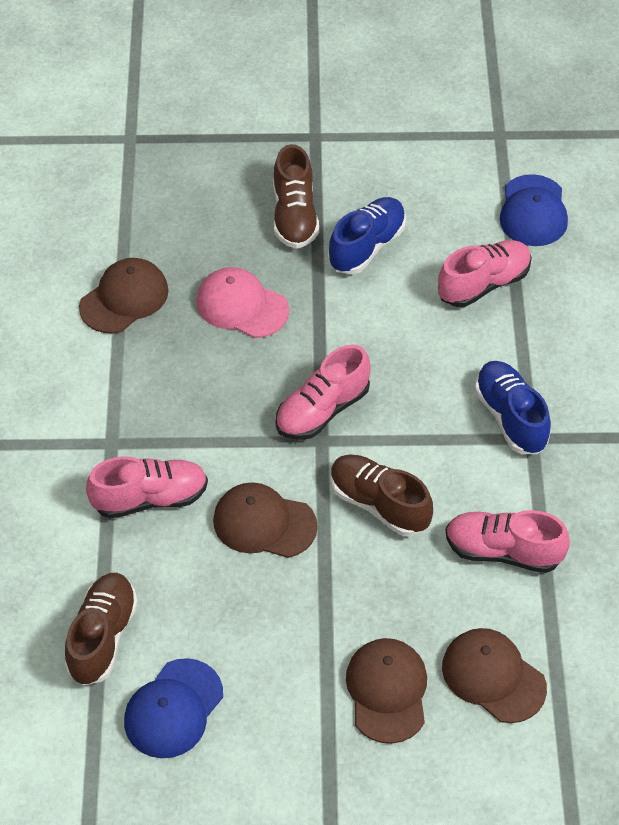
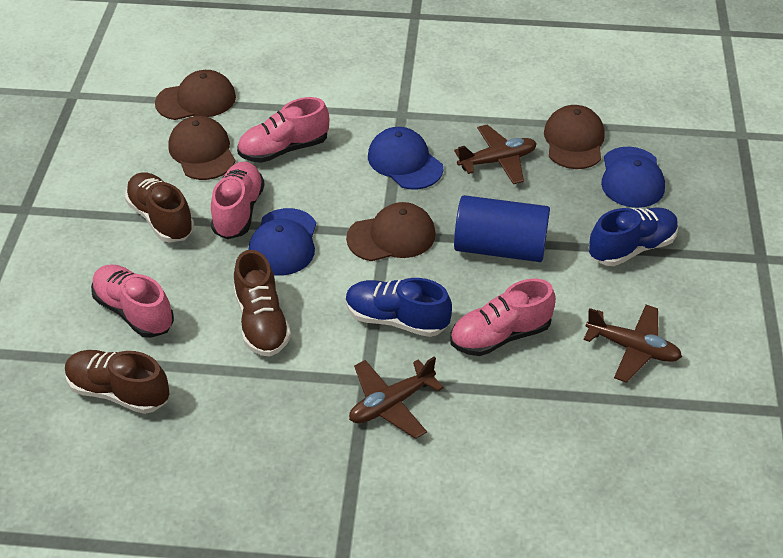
blue cap: [124,658,223,758] [500,174,568,246] = 2 -> [249,208,316,275] [368,127,443,189] [601,147,665,208] = 3
blue cylinder: none = 0 -> [454,195,550,262] = 1
brown plane: none = 0 -> [349,357,444,439] [454,125,537,184] [584,305,682,383] = 3
pink cap: [196,267,289,338] = 1 -> none = 0

